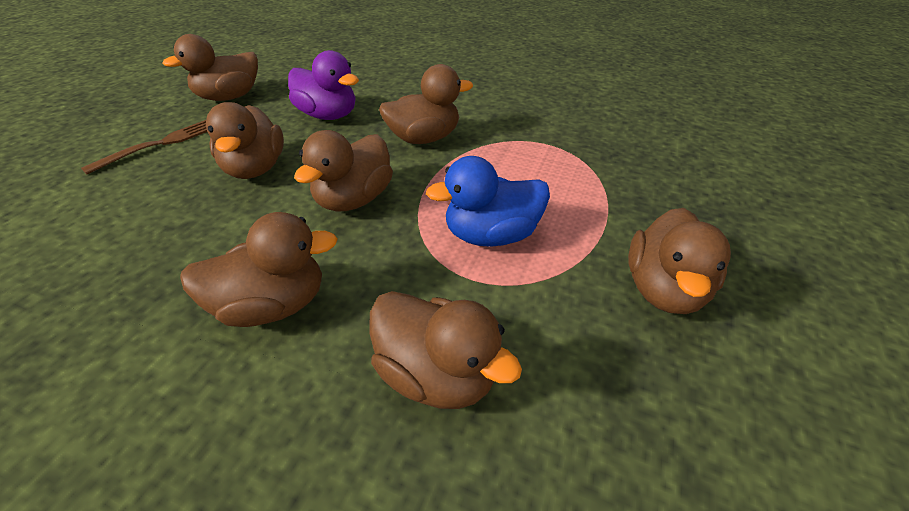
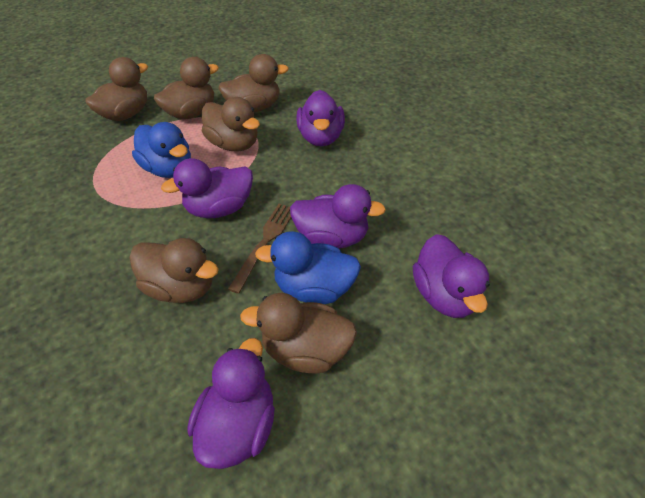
blue duck: [426,156,550,247] = 1 -> [132,122,191,178] [255,231,361,304] = 2
brown duck: [162,34,258,101] [180,212,338,327] [206,102,284,179] [294,130,393,212] [370,291,522,409] [379,64,473,144] [628,208,731,314] = 7 -> [85,57,148,121] [129,238,219,303] [154,57,219,119] [202,97,260,152] [218,54,289,112] [240,293,357,373] = 6
purple duck: [288,50,359,120] = 1 -> [161,158,253,218] [188,338,275,469] [290,184,386,249] [296,90,345,146] [413,234,490,318] = 5

